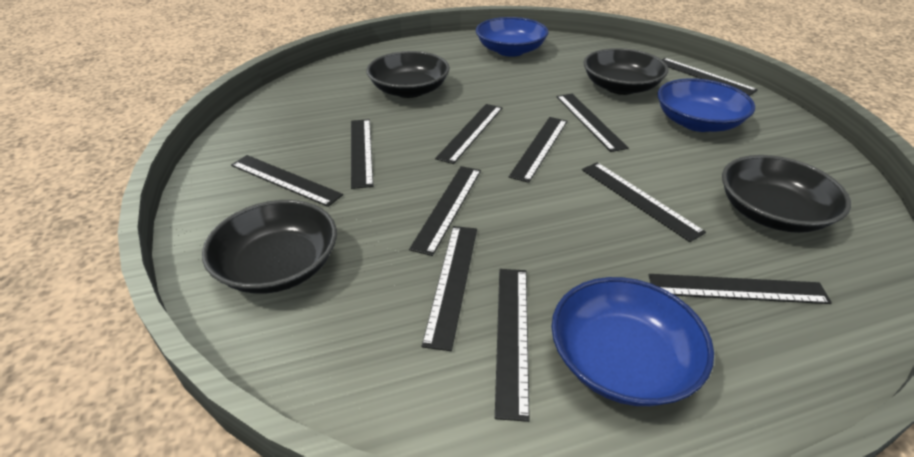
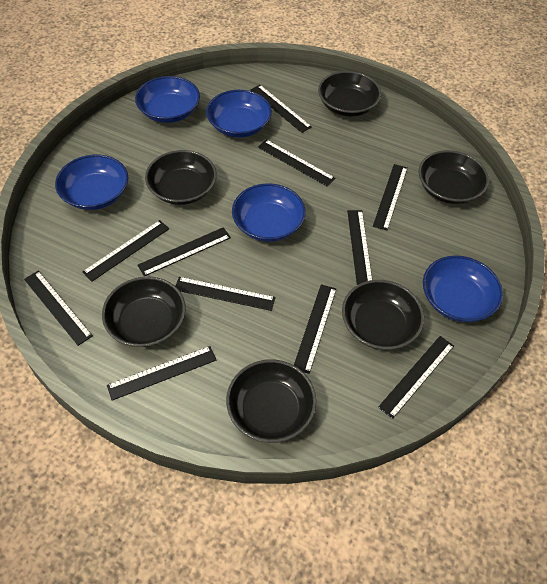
black bowl: [202,200,337,294] [367,51,450,98] [584,48,668,95] [722,155,851,233] = 4 -> [102,276,186,347] [145,150,217,205] [226,359,316,443] [318,71,381,117] [342,280,424,350] [418,150,489,204] = 6
blue bowl: [476,17,549,57] [552,277,714,406] [657,78,755,132] = 3 -> [55,155,128,210] [135,76,200,123] [206,90,272,138] [232,183,306,242] [423,255,503,322] = 5

